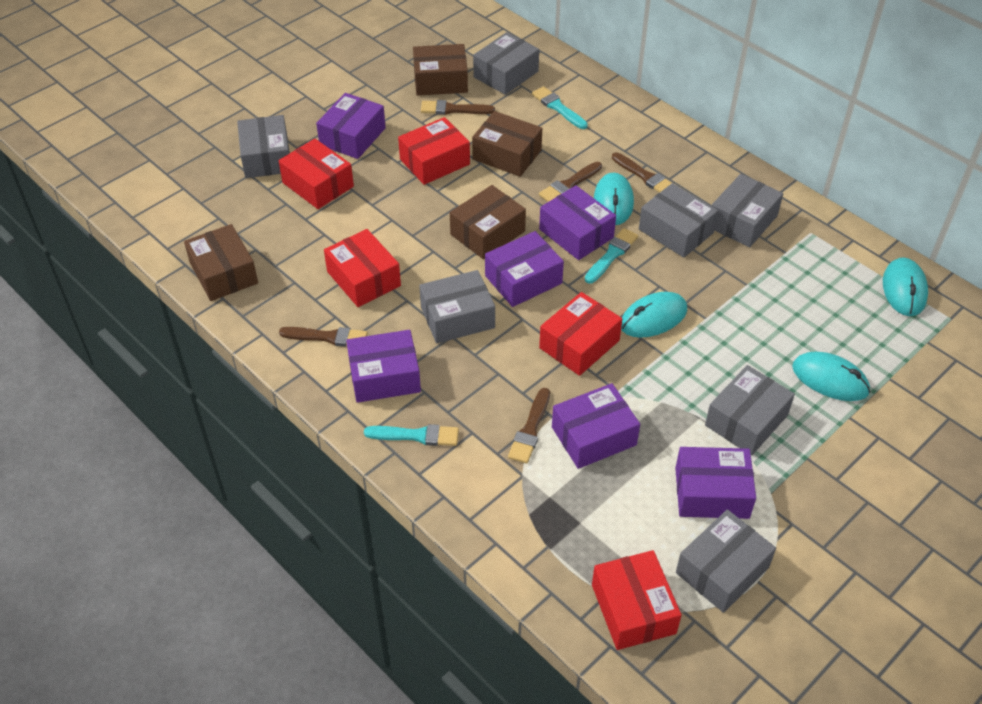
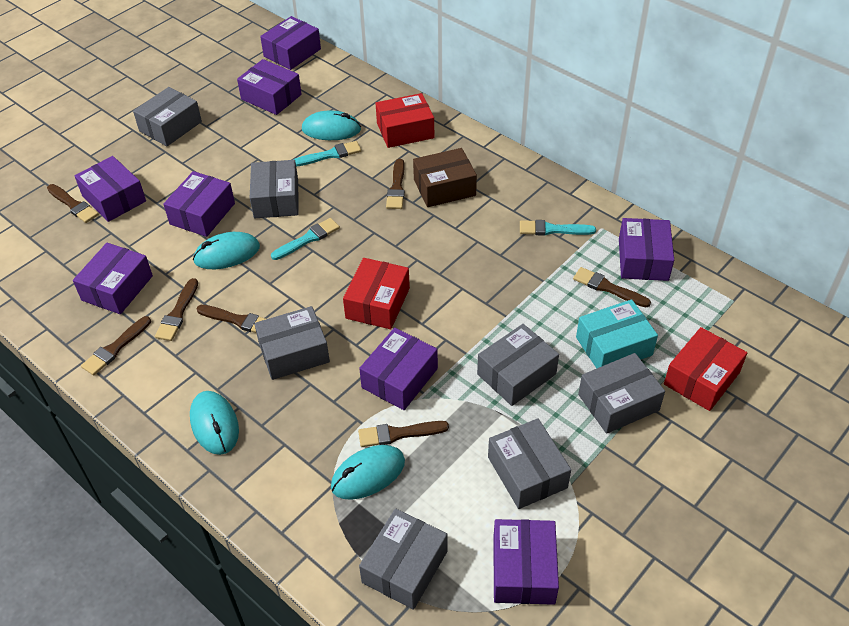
brown box: [184,224,258,301] [413,44,468,96] [450,185,526,259] [472,111,542,177] = 4 -> [413,148,477,207] = 1
brown brush: [279,327,368,347] [421,100,495,115] [508,388,550,463] [539,162,602,202] [612,152,671,193] = 5 -> [47,184,99,223] [81,316,151,376] [155,278,198,341] [196,305,266,333] [358,421,449,447] [386,159,405,209] [573,267,651,307] = 7
purple box: [316,93,386,159] [346,330,421,403] [485,231,564,307] [539,185,616,260] [552,383,640,469] [675,447,756,519] = 6 -> [73,243,153,314] [75,156,146,222] [163,171,235,237] [237,59,302,115] [260,16,321,70] [359,328,438,410] [493,519,559,605] [619,218,674,281] = 8
red box: [279,139,354,209] [324,229,401,307] [398,117,470,185] [539,292,622,376] [592,550,682,650] = 5 -> [343,258,410,329] [376,93,434,148] [664,327,747,411] = 3
turquoise box: none = 0 -> [576,300,658,369] = 1

